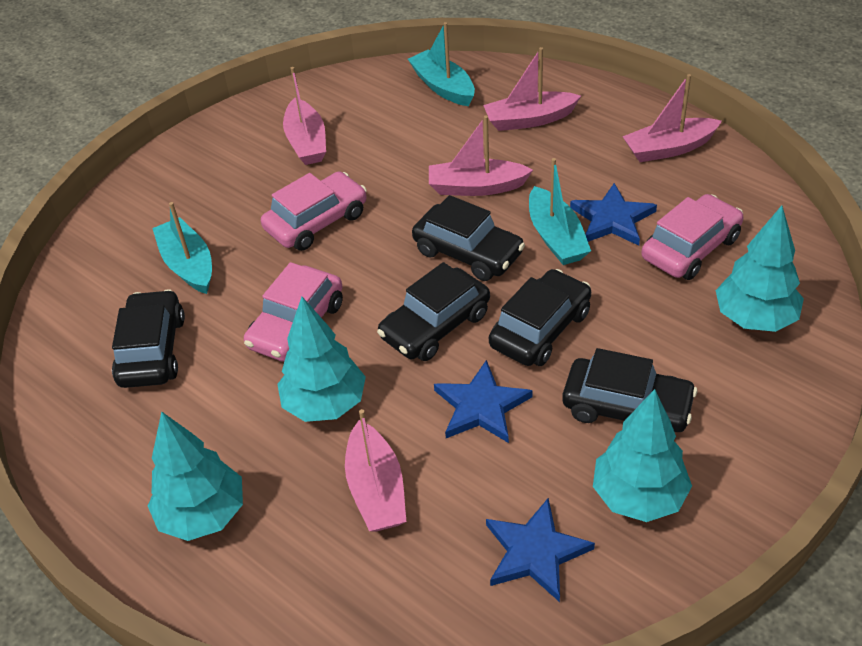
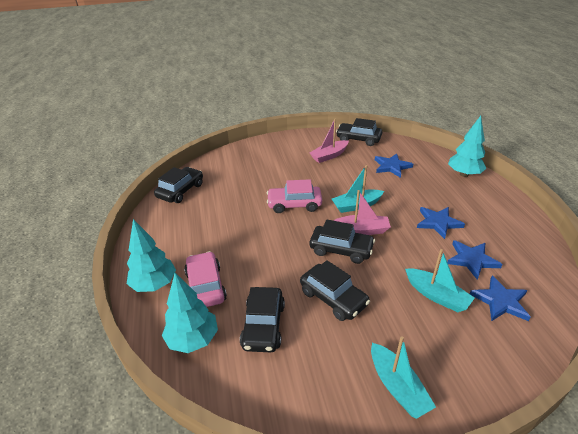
blue star: [434,360,533,443] [486,498,595,602] [570,183,657,246] = 3 -> [375,153,413,178] [417,207,465,239] [447,240,503,280] [470,276,531,321] = 4
pink boat: [283,67,326,165] [345,409,406,532] [429,116,533,196] [483,47,581,131] [622,74,722,162] = 5 -> [310,118,349,163] [333,190,391,235] = 2
pink car: [244,262,343,362] [261,172,367,251] [641,194,744,280] = 3 -> [184,251,227,307] [267,179,322,213] = 2
turquoise tree: [148,411,243,541] [277,297,366,422] [593,389,692,522] [716,205,804,332] = 4 -> [127,219,176,292] [162,273,218,353] [448,116,487,177] = 3

